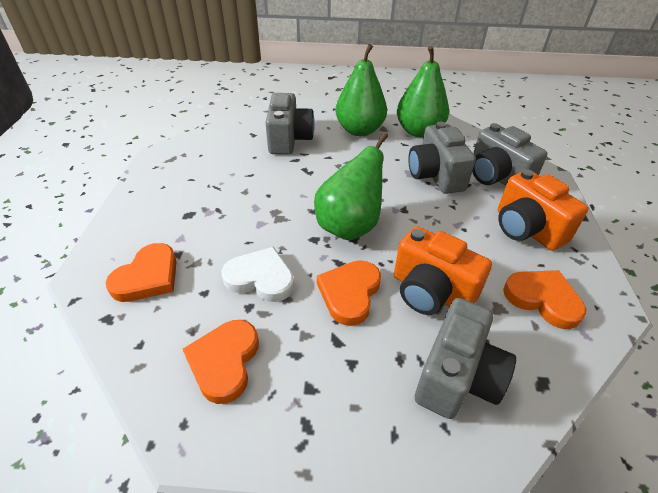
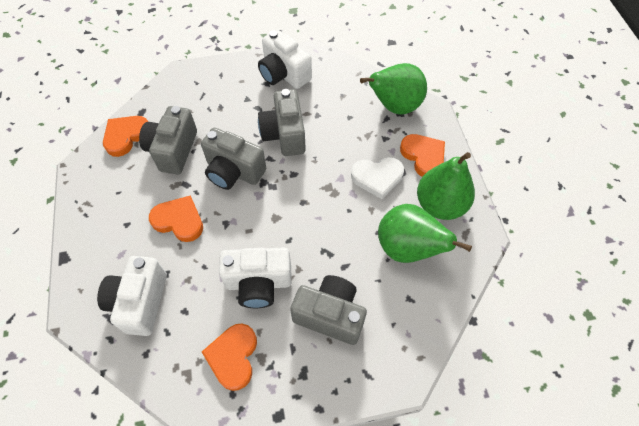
orange camera: [394,226,492,315] [498,169,588,251] = 2 -> none = 0
white camera: none = 0 -> [97,256,167,336] [219,248,292,308] [258,29,312,89] = 3

